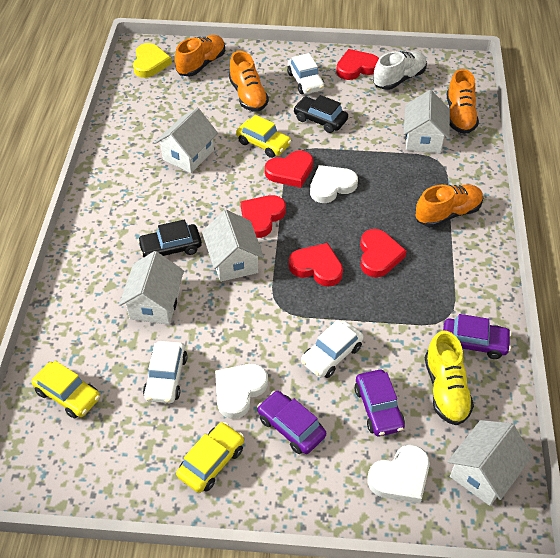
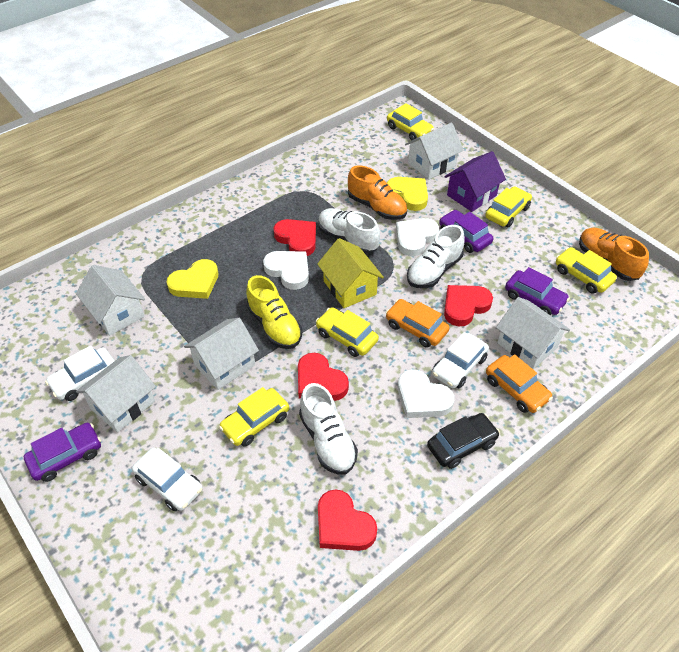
black car: [138,220,202,257] [293,95,348,133] = 2 -> [427,413,500,469] = 1
orange car: none = 0 -> [386,299,449,348] [486,354,553,413] = 2
orange shoe: [175,35,225,76] [229,51,269,112] [415,184,483,227] [447,69,479,134] = 4 -> [348,165,407,220] [579,228,649,281] = 2
purple house: none = 0 -> [445,151,506,212] = 1
red heart: [241,195,286,238] [265,150,313,188] [289,243,343,287] [336,49,379,80] [360,229,407,277] = 5 -> [274,219,316,256] [298,353,349,401] [318,489,377,551] [444,285,493,326] = 4
white shoe: [373,51,427,90] = 1 -> [299,383,358,475] [318,208,380,254] [407,225,465,288] = 3
yellow car: [31,361,100,419] [176,422,244,493] [236,115,291,158] = 3 -> [219,387,289,447] [316,307,379,357] [387,103,434,140] [485,186,532,228] [556,247,617,294] = 5
yellow heart: [133,43,172,78] = 1 -> [167,259,219,299] [387,177,428,211] = 2
yellow house: none = 0 -> [317,238,384,308] = 1

